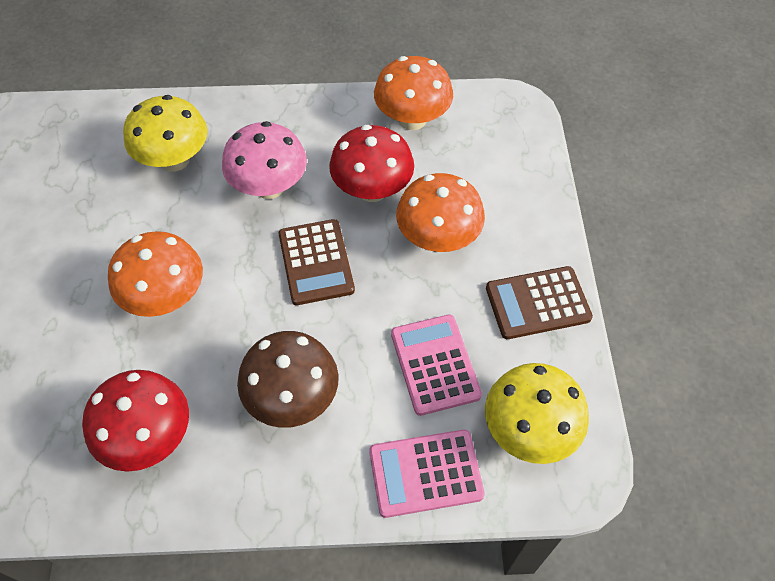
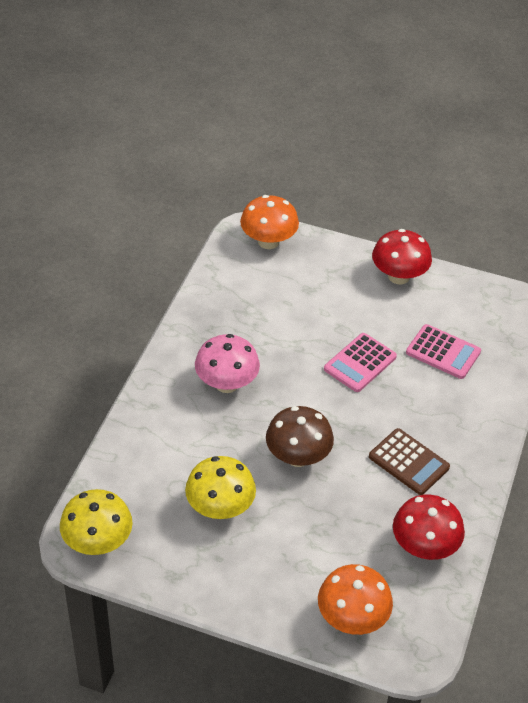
brown calculator: [279,219,355,305] [486,266,593,339] = 2 -> [369,428,450,495] = 1
orange mushroom: [108,231,203,317] [374,56,453,130] [396,173,485,252] = 3 -> [240,195,299,249] [318,564,393,635] = 2

